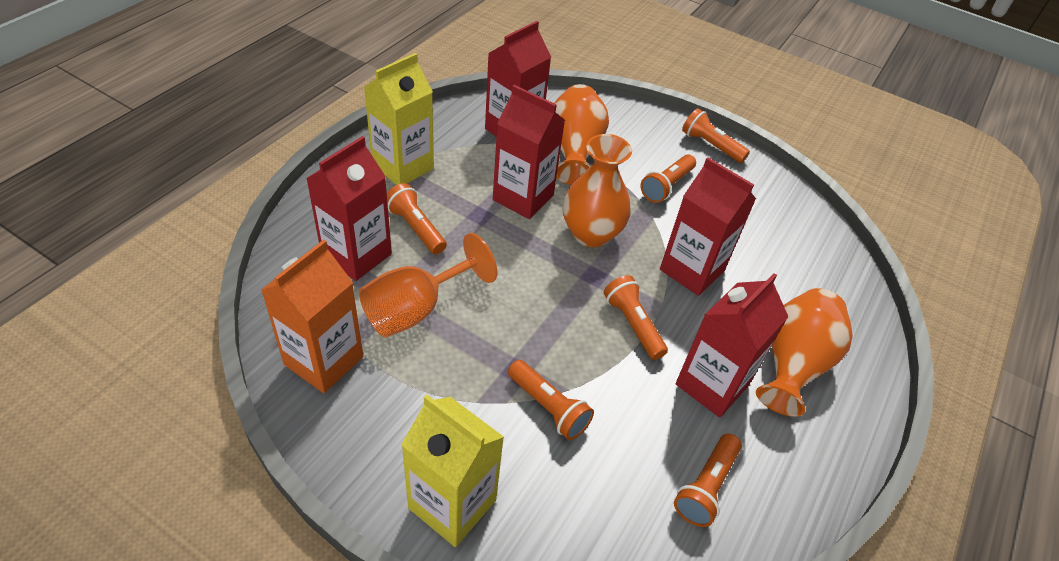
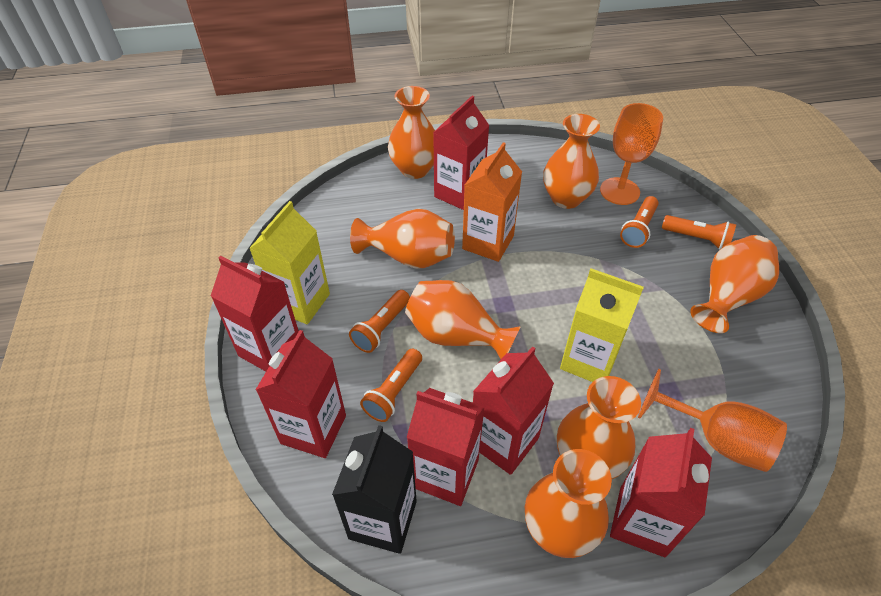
black carton: none = 0 -> [332,425,417,554] = 1
orange flashlight: [387,183,447,254] [508,360,594,440] [604,275,668,360] [640,154,696,203] [674,433,742,527] [682,108,750,163] = 6 -> [349,290,410,353] [360,349,422,422] [620,196,659,248] [662,215,736,250] = 4
orange goblet: [359,233,498,337] = 1 -> [600,103,663,205] [638,369,787,472] = 2
orange vase: [554,84,609,185] [563,134,632,247] [756,288,853,417] = 3 -> [350,209,455,269] [388,86,435,179] [405,280,521,360] [525,449,612,558] [543,114,600,209] [557,376,641,479] [690,235,779,333] = 7
red carton: [306,136,392,281] [485,21,551,137] [493,85,565,219] [660,157,756,296] [676,273,788,418] = 5 -> [211,256,299,371] [256,330,346,458] [406,388,485,506] [433,96,489,210] [473,346,554,475] [610,428,712,557] = 6

